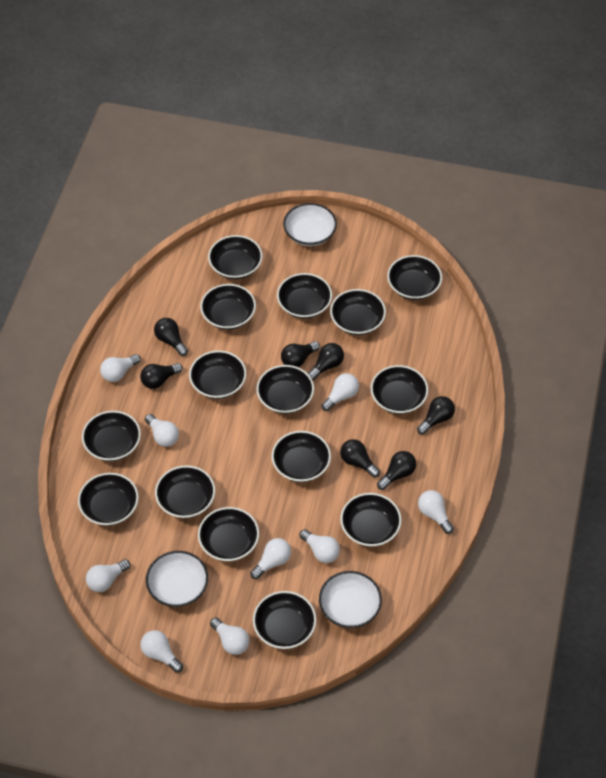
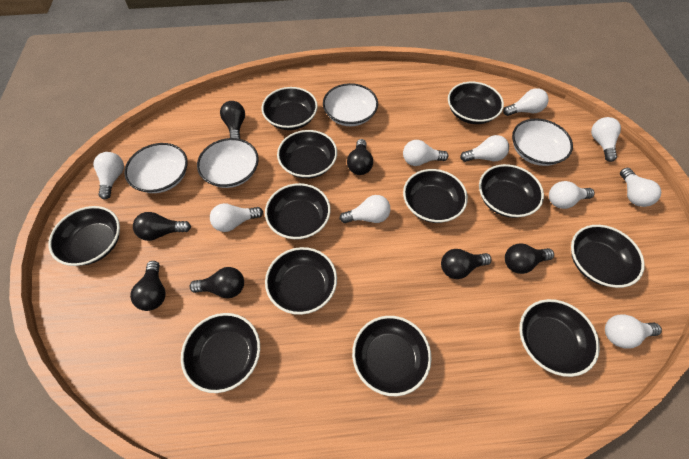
black bowl: [78,473,139,526] [82,411,141,461] [155,465,215,518] [189,350,246,399] [198,507,259,561] [200,284,256,330] [208,235,263,279] [253,591,316,649] [257,365,314,414] [272,431,331,482] [277,273,332,319] [330,289,386,335] [340,493,402,547] [371,365,428,414] [387,255,442,300] = 15 -> [48,206,120,266] [181,313,260,393] [262,87,318,130] [265,183,331,240] [265,247,337,315] [277,130,337,179] [352,316,432,396] [403,169,468,223] [448,82,504,124] [479,164,544,218] [519,299,600,377] [571,225,645,288] = 12
white bowl: [146,551,208,607] [283,203,337,246] [319,571,382,628] = 3 -> [124,143,188,193] [197,138,259,188] [323,83,378,126] [512,118,573,166] = 4
white light bulb: [86,559,130,592] [100,354,141,382] [140,630,183,673] [145,414,179,447] [210,617,250,655] [250,538,291,579] [299,529,340,563] [321,373,359,411] [418,490,454,534] = 9 -> [93,152,124,199] [210,203,263,232] [340,195,391,223] [403,140,448,166] [460,135,509,162] [503,88,549,116] [549,181,595,209] [591,117,621,162] [605,314,662,349] [620,168,661,207] = 10

